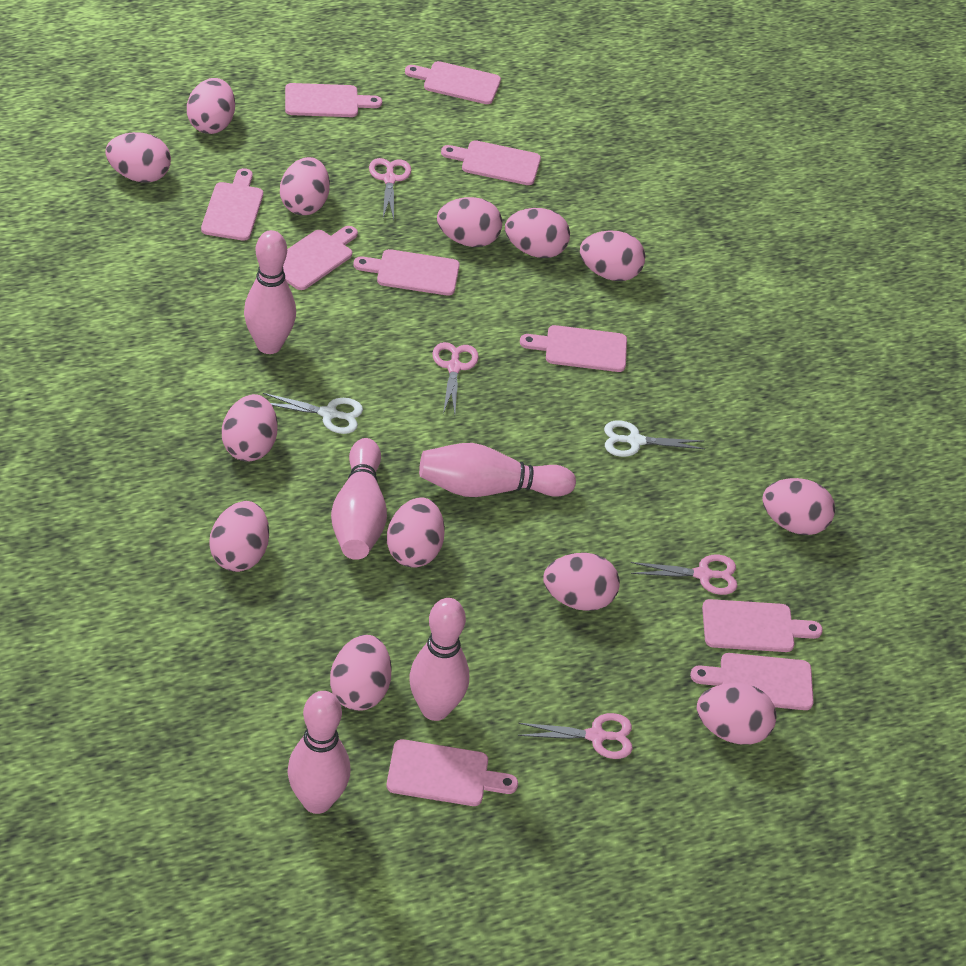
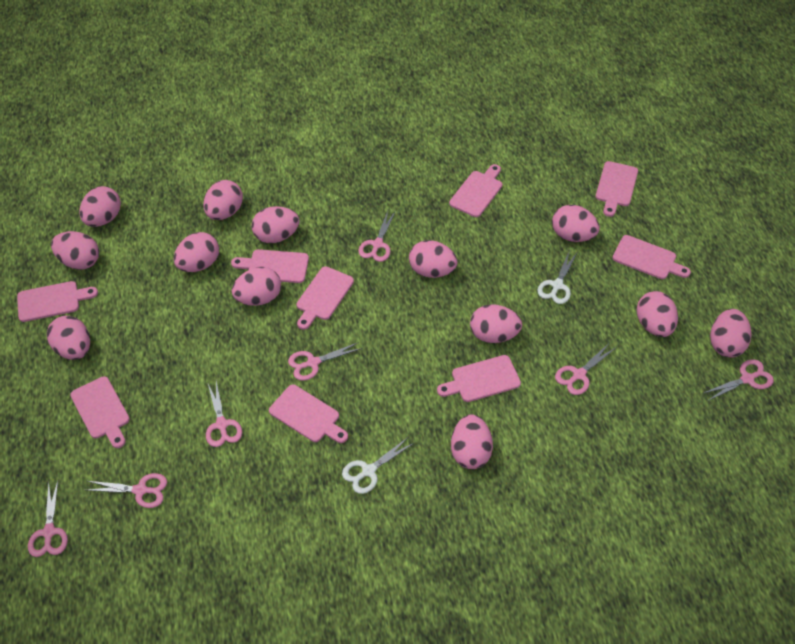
pink bowling pin: [244,230,296,354] [288,691,350,814] [331,438,387,560] [409,598,469,721] [419,443,576,497] = 5 -> none = 0
pink cutting board: [201,168,263,241] [283,226,358,290] [285,83,382,117] [354,249,460,296] [386,739,518,806] [405,61,501,104] [441,140,541,185] [520,325,627,372] [690,653,814,710] [702,599,823,652] = 10 -> [17,281,98,322] [70,376,130,448] [231,249,309,283] [269,385,348,443] [296,266,354,330] [437,355,521,402] [449,164,502,217] [595,161,638,217] [613,235,691,279] = 9
pink scissors: [369,158,411,220] [432,342,479,414] [518,713,633,759] [631,554,738,595] = 4 -> [28,481,68,557] [87,473,167,508] [206,381,242,447] [288,342,362,381] [358,211,395,262] [555,344,615,395] [702,359,774,401] = 7

